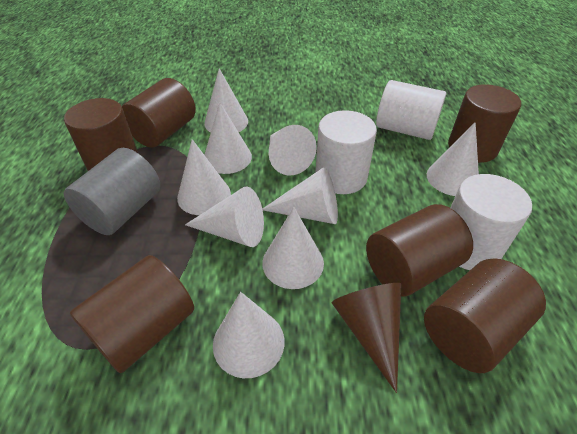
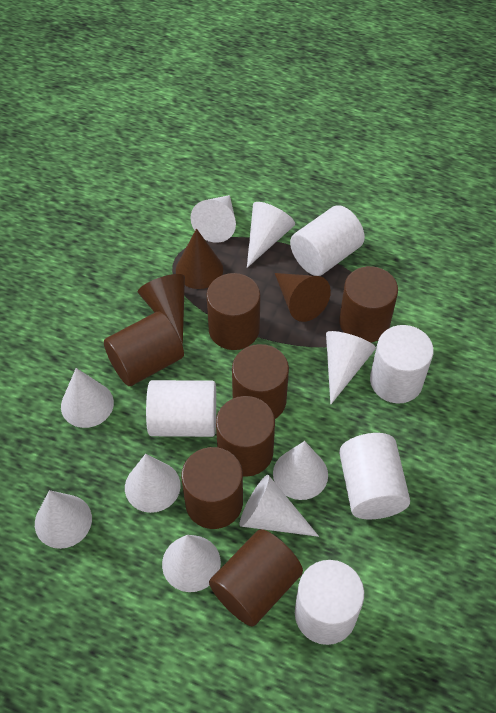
brown cone: [332,283,402,393] = 1 -> [138,274,185,345] [176,229,223,289] [275,273,331,322] = 3
brown cylinder: [64,98,138,171] [70,255,194,373] [122,78,196,148] [366,204,473,297] [424,258,546,373] [448,84,521,163] = 6 -> [104,311,184,386] [181,447,243,529] [206,273,260,350] [209,529,303,627] [216,396,275,477] [232,344,289,419] [339,266,398,343] = 7
grey cylinder: [64,148,160,235] = 1 -> none = 0
white cylinder: [315,110,377,194] [376,80,446,140] [450,174,532,270] = 3 -> [146,380,216,437] [290,205,365,276] [295,560,364,645] [339,433,410,519] [370,325,434,403] = 5

